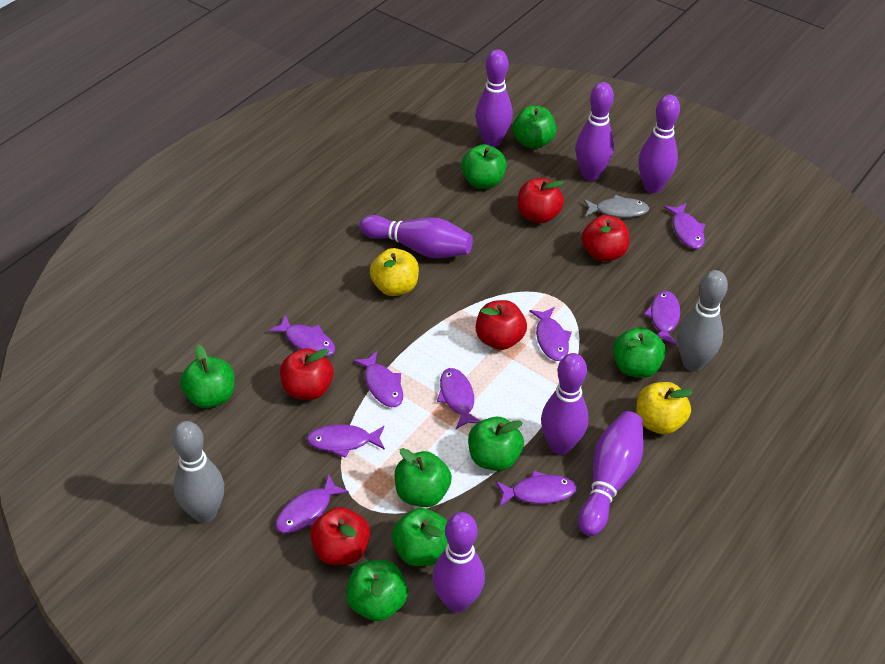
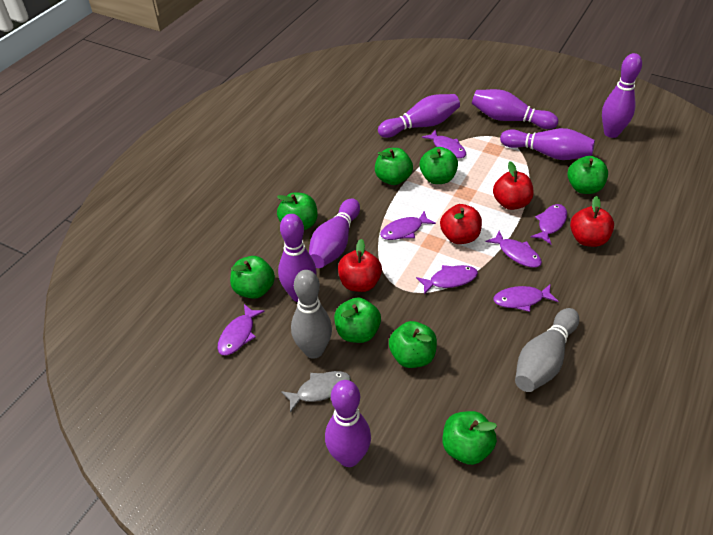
purple fish: [268,315,335,357] [275,474,349,533] [307,424,385,458] [353,351,403,407] [437,368,480,429] [495,470,577,506] [529,307,572,361] [644,291,680,345] [664,203,705,249] = 9 -> [218,304,265,356] [380,211,436,240] [416,265,478,295] [422,129,466,158] [486,231,542,268] [493,284,558,312] [531,204,567,244] = 7
red apple: [280,348,333,400] [310,507,370,565] [476,300,527,350] [518,178,564,223] [582,215,630,262] = 5 -> [338,239,382,292] [440,204,482,244] [493,161,534,210] [570,196,614,247] = 4
yellow apple: [370,248,419,296] [636,382,693,435] = 2 -> none = 0

